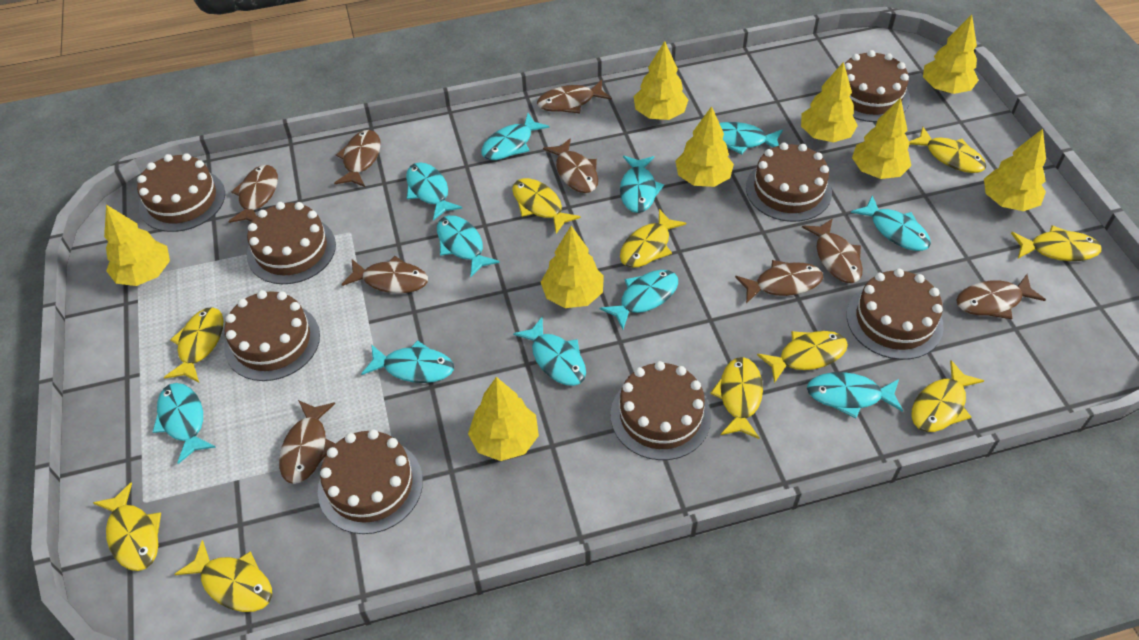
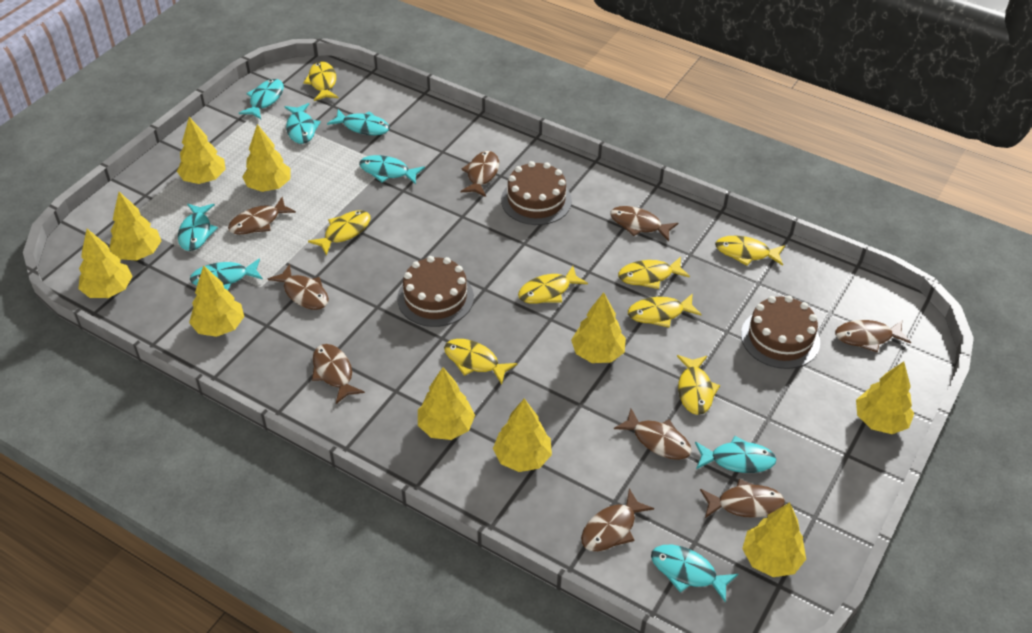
brown cake: [137,153,225,232] [224,290,320,381] [247,202,336,284] [318,429,423,534] [611,361,711,460] [746,143,832,222] [844,50,910,122] [847,269,944,360] = 8 -> [397,256,474,327] [501,161,572,225] [741,295,820,369] = 3
turquoise fish: [152,383,215,464] [361,340,454,383] [406,162,463,221] [437,215,500,277] [481,113,549,160] [513,317,586,386] [600,270,678,330] [620,156,664,213] [719,122,783,155] [807,372,903,419] [851,195,931,251] = 11 -> [178,204,218,251] [190,258,263,290] [239,79,284,119] [284,103,321,144] [327,109,390,135] [359,155,425,184] [651,545,738,603] [695,436,776,473] = 8
yellow fish: [93,483,161,571] [164,307,224,382] [175,540,272,612] [512,178,581,234] [620,209,686,268] [710,357,763,439] [757,331,848,383] [909,127,986,173] [912,360,984,432] [1011,225,1101,261] = 10 -> [303,61,338,101] [308,210,370,256] [444,339,517,384] [518,266,588,304] [618,257,690,289] [628,293,702,328] [677,355,720,415] [715,236,785,266] = 8
yellow tree: [104,205,170,286] [468,377,539,461] [541,226,604,308] [634,41,688,120] [675,106,734,187] [801,62,858,143] [852,98,911,179] [923,15,979,94] [984,129,1046,211] = 9 -> [78,229,133,298] [109,192,161,261] [177,117,226,184] [189,265,244,337] [242,124,291,192] [418,367,475,440] [493,398,552,472] [571,292,626,363] [742,502,806,577] [856,361,914,434] = 10

